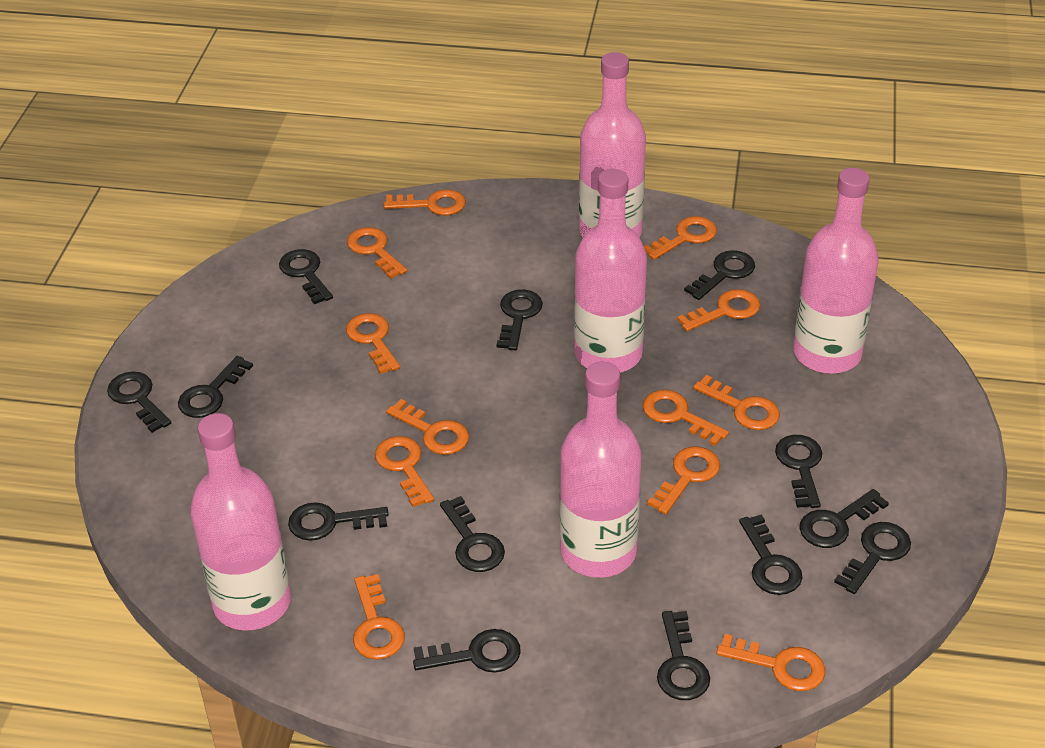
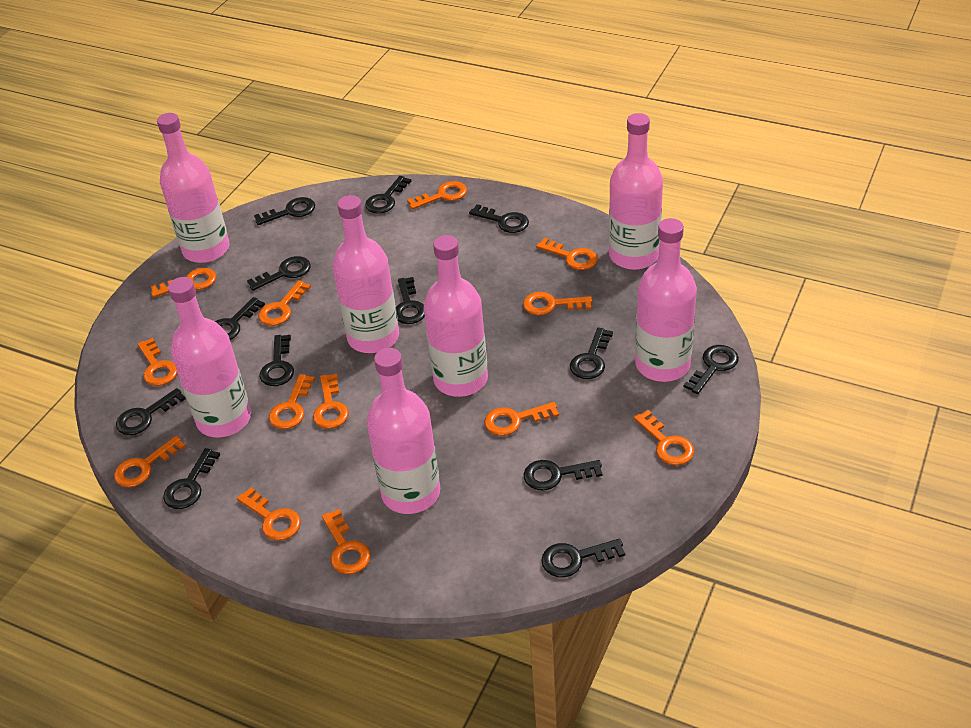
orange key: [346,313,400,374] [347,227,408,279] [353,574,405,660] [375,436,434,507] [384,189,466,216] [386,399,469,455] [643,390,729,446] [644,216,717,260] [647,447,720,515] [677,289,760,332] [693,375,780,430] [716,634,825,691] = 12 -> [114,436,186,488] [138,338,177,386] [151,268,216,297] [237,487,301,541] [258,280,311,326] [269,374,315,429] [313,374,349,429] [322,509,371,574] [407,181,467,209] [484,402,559,436] [523,292,592,315] [536,238,598,270] [634,410,694,465] = 13
pink bottle: [190,413,291,630] [560,362,642,578] [574,169,647,373] [579,52,646,237] [794,168,879,374] = 5 -> [157,113,230,263] [168,277,251,437] [333,195,399,353] [367,348,440,514] [424,235,488,397] [609,113,663,270] [635,218,697,382] = 7

